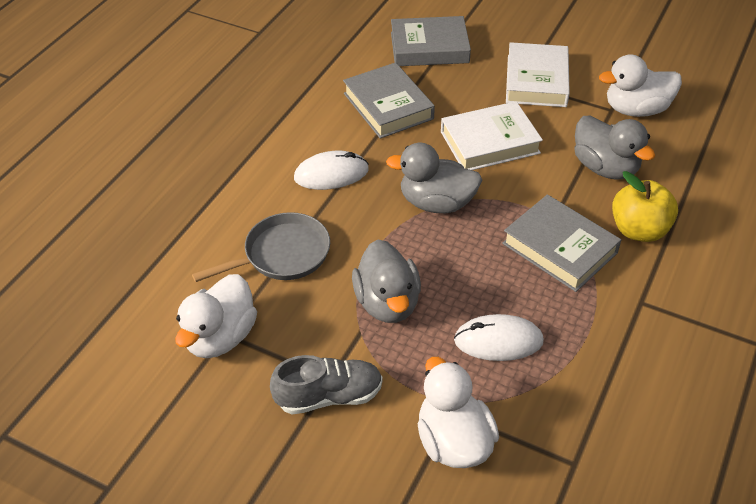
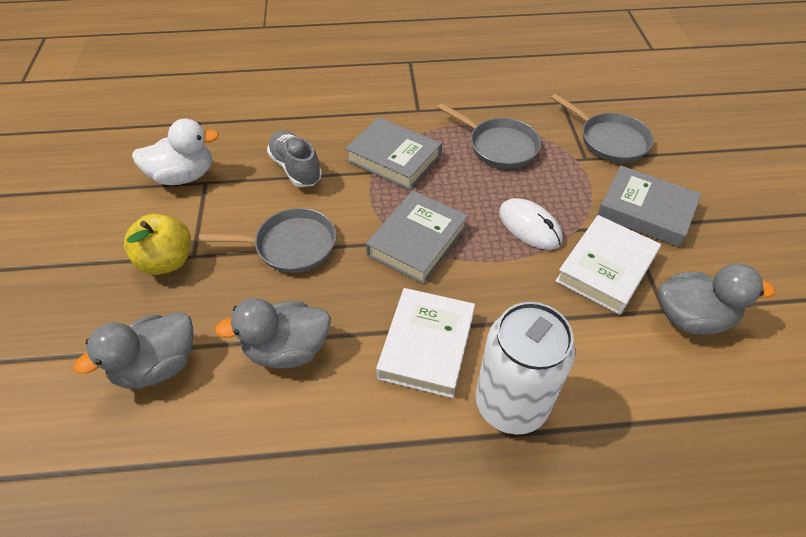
grey pan: [192,212,330,282] = 1 -> [199,208,336,273] [437,103,541,169] [551,93,654,163] = 3
white can: none = 0 -> [475,302,575,435] = 1
white duck: [175,274,257,358] [417,357,499,468] [599,54,682,117] = 3 -> [132,119,219,185] = 1
white mouse: [294,151,369,190] [454,314,544,361] = 2 -> [499,198,563,250] = 1

